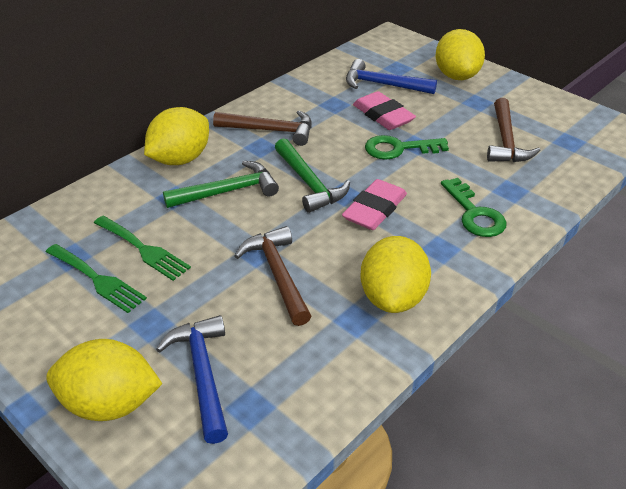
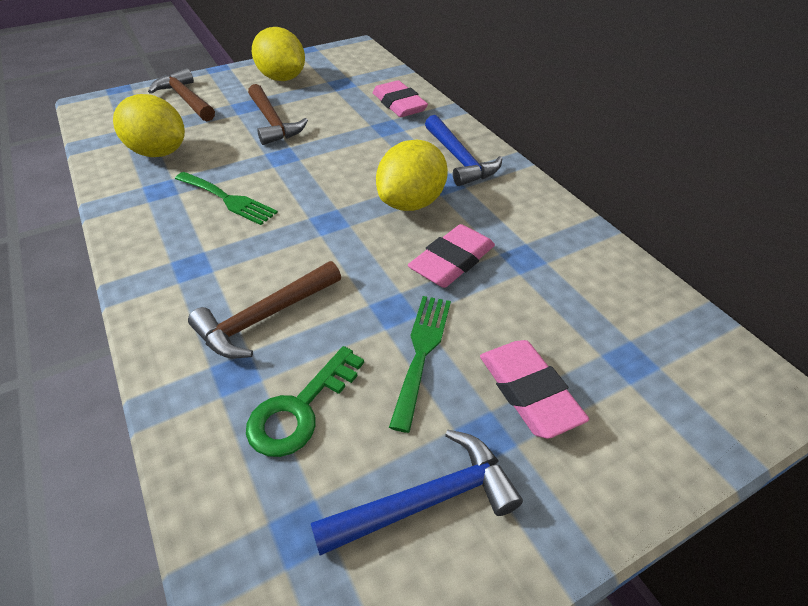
green hammer: [163,161,279,208] [275,138,350,213] = 2 -> none = 0
green key: [365,135,449,160] [441,178,507,237] = 2 -> [246,346,364,457] = 1
pink eraser: [342,179,407,230] [353,91,416,130] = 2 -> [373,80,428,117] [408,224,495,288] [480,340,589,439] = 3
yellow lemon: [46,339,163,421] [144,107,209,165] [360,236,431,313] [436,29,485,80] = 4 -> [113,94,185,157] [252,27,305,81] [376,140,448,211] = 3

